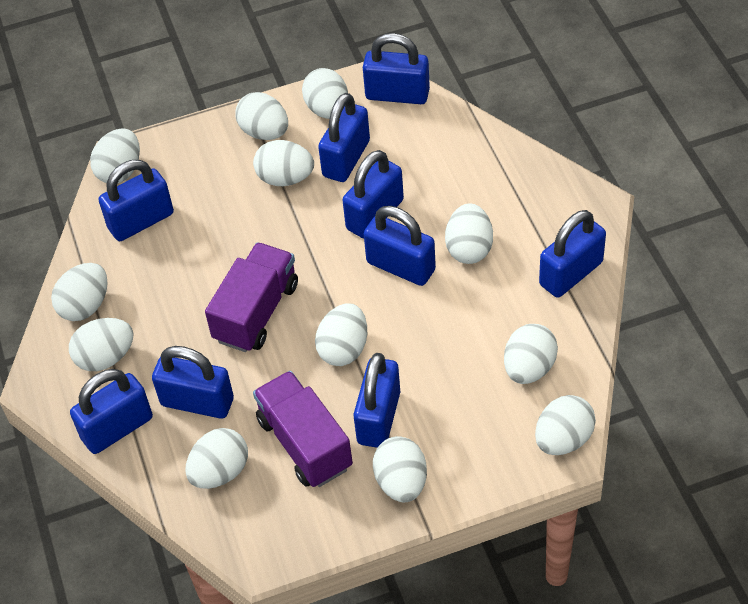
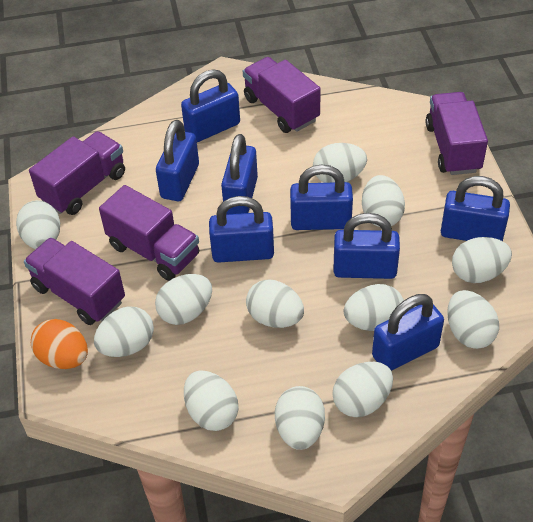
blue padlock: [70,369,153,454] [98,160,174,241] [152,346,234,419] [318,93,370,182] [343,150,404,238] [354,353,400,448] [363,33,430,104] [364,206,436,286] [539,210,606,297] = 9 -> [156,120,199,201] [181,69,240,142] [209,196,274,263] [221,134,258,214] [290,165,353,230] [334,213,400,279] [372,294,444,371] [441,176,510,241] = 8
orange egg: none = 0 -> [31,319,88,369] = 1
purple truck: [205,242,298,352] [253,371,353,487] = 2 -> [24,238,125,325] [29,131,125,215] [99,185,199,281] [243,57,321,133] [426,92,488,175] = 5

